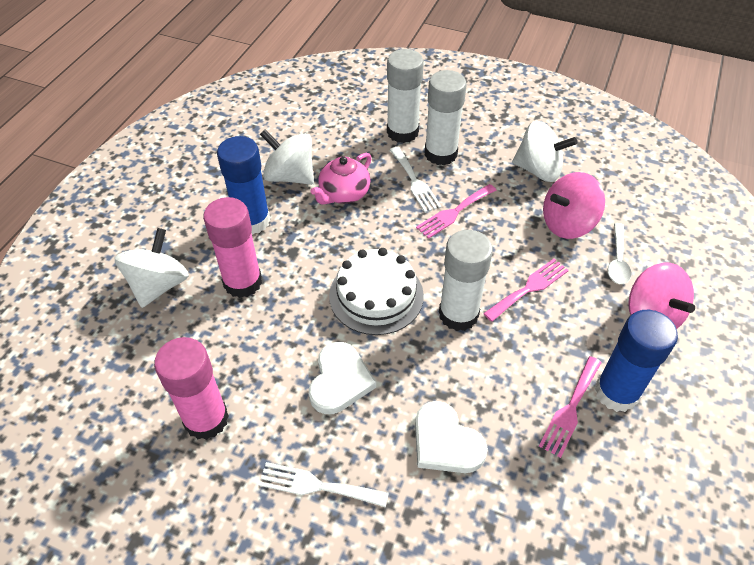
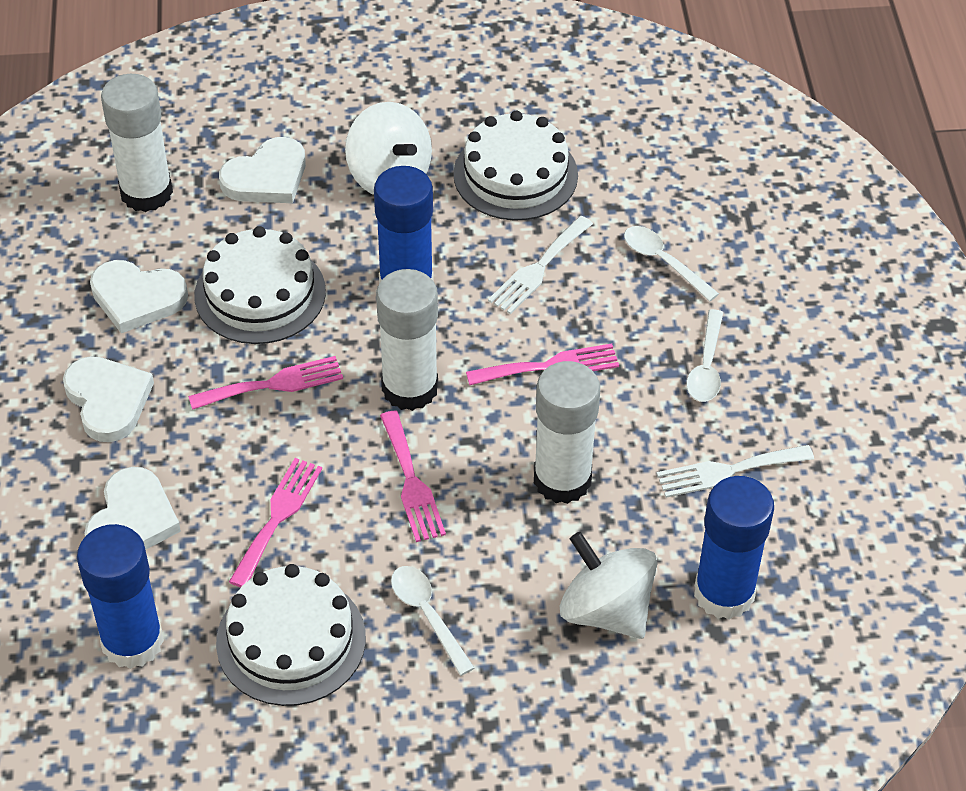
blue glue stick: [217,136,270,235] [595,310,678,412] = 2 -> [77,524,164,669] [374,166,434,284] [694,476,774,620] = 3
pink fork: [416,184,496,239] [483,259,569,322] [539,356,602,458] = 3 -> [188,356,343,410] [229,458,322,588] [380,411,446,542] [466,343,619,385] = 4
pink glue stick: [154,337,229,440] [203,197,262,298] = 2 -> none = 0
pink spinning top: [543,172,605,239] [628,262,695,329] = 2 -> none = 0
pink teapot: [311,153,372,205] = 1 -> none = 0
white cake: [329,248,424,335] = 1 -> [194,226,326,344] [216,564,366,706] [454,111,578,221] = 3
white heart: [309,342,376,414] [415,401,488,473] = 2 -> [63,356,154,442] [85,467,181,550] [90,260,188,333] [219,137,306,203] = 4
white spinning top: [114,228,189,308] [260,129,314,185] [512,121,577,182] = 3 -> [345,102,432,195] [560,532,658,639] = 2
white spoon: [608,223,631,284] = 1 -> [391,566,474,676] [624,226,719,301] [686,309,723,402] = 3

